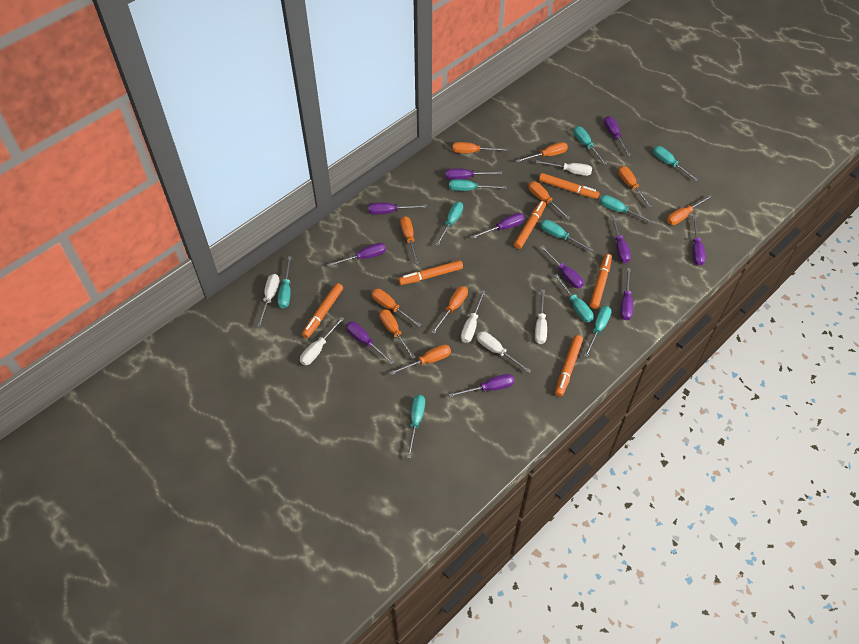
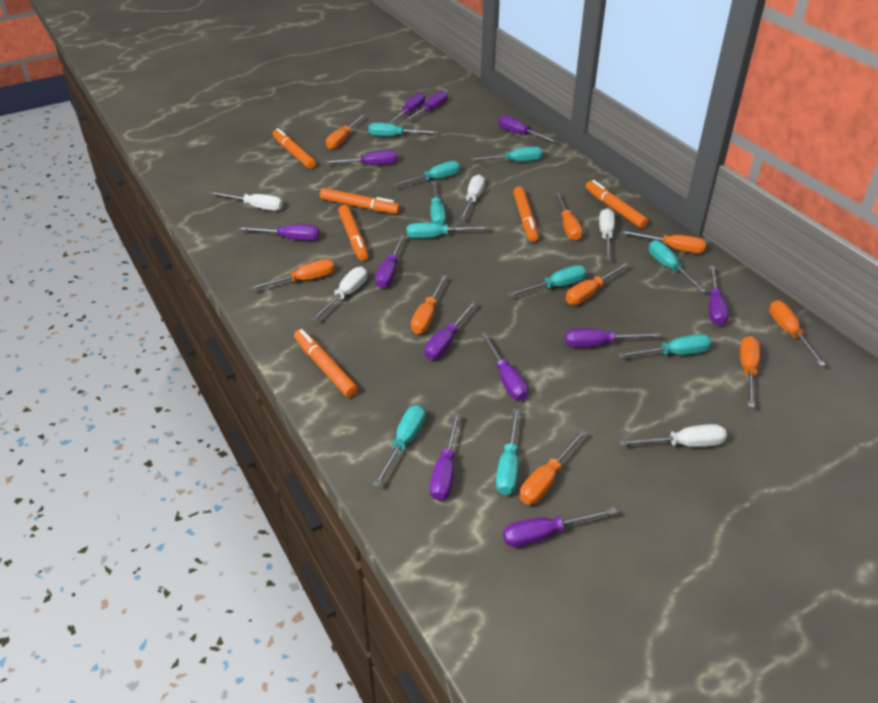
orange screwdriver: [372,289,422,327] [379,309,416,359] [389,345,451,375] [400,216,419,264] [431,286,468,334] [452,142,508,153] [516,142,568,163] [529,181,570,219] [618,166,652,208] [667,195,712,225] = 10 -> [248,259,334,291] [326,114,365,149] [411,275,447,334] [520,430,586,504] [555,192,582,241] [566,263,629,305] [621,230,706,253] [740,336,760,408] [769,300,826,366] = 9
purple screwdriver: [327,243,386,267] [346,322,394,364] [368,203,427,215] [445,168,502,180] [449,374,514,397] [471,213,525,239] [540,245,584,288] [604,116,631,156] [611,215,631,263] [621,268,633,320] [693,217,706,266] = 11 -> [237,225,319,241] [324,150,397,165] [375,234,405,288] [388,92,425,124] [405,91,448,121] [425,301,477,360] [430,413,460,501] [480,332,528,401] [498,115,558,143] [503,507,617,547] [565,329,661,347] [709,266,729,325] = 12
white screwdriver: [257,274,280,327] [300,317,344,365] [461,290,486,343] [477,331,531,373] [535,290,547,344] [536,160,592,176] = 6 -> [209,191,283,211] [311,267,367,321] [460,175,485,220] [599,208,615,260] [619,424,727,447] = 5

